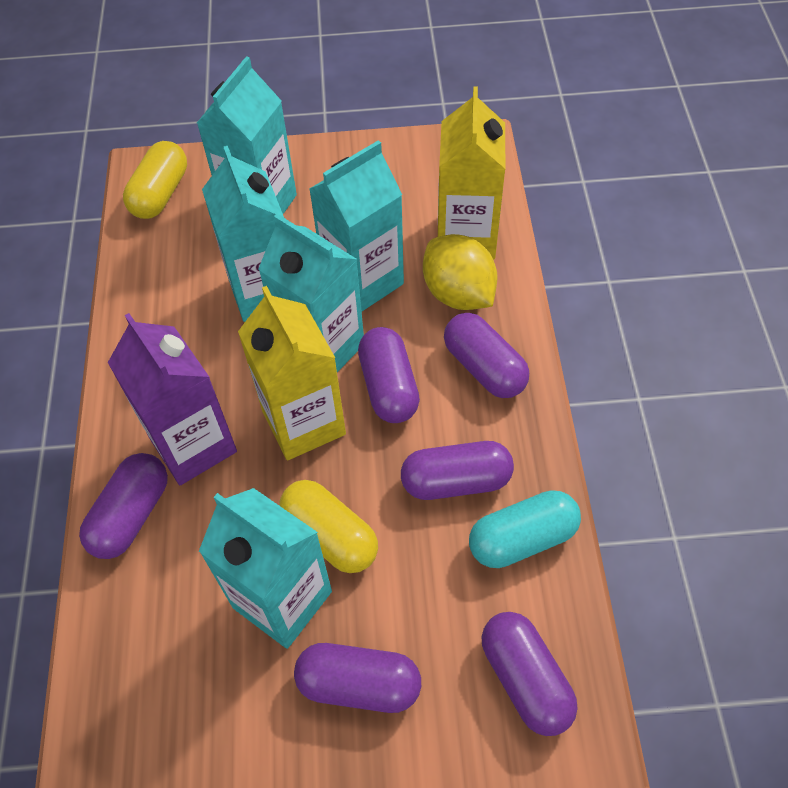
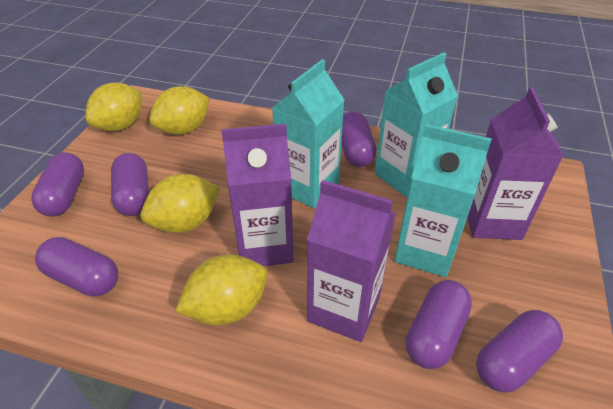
purple carton: [108,313,237,485] = 1 -> [221,124,294,266] [307,180,396,342] [468,87,564,240] = 3
turquoise capsule: [469,490,581,568] = 1 -> none = 0
turquoise carton: [197,56,297,214] [199,488,332,649] [202,146,284,322] [258,214,364,372] [309,140,404,311] = 5 -> [272,59,345,209] [375,53,458,197] [395,124,492,277] = 3
yellow capsule: [123,141,187,219] [279,480,378,573] = 2 -> none = 0
yellow carton: [238,286,346,460] [437,86,505,260] = 2 -> none = 0
yellow lemon: [423,234,498,310] = 1 -> [86,82,142,131] [141,174,220,233] [149,86,210,135] [175,254,268,325] = 4

